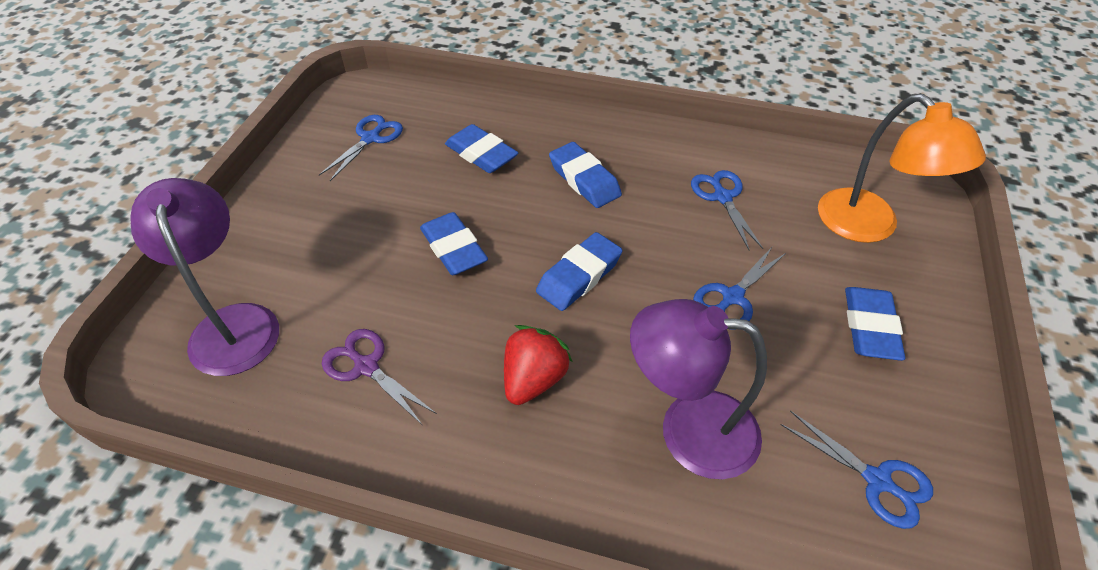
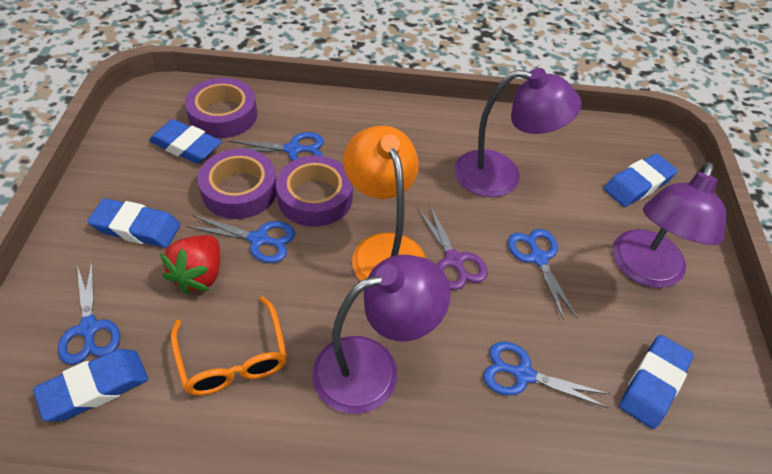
blue scissors: [319,115,403,181] [691,170,763,251] [693,247,786,330] [781,411,933,529] = 4 -> [58,262,120,365] [186,215,295,263] [228,132,324,161] [483,342,609,408] [508,229,578,320] = 5
orange glasses: none = 0 -> [171,296,287,396] = 1
purple lamp: [130,178,279,376] [630,299,767,479] = 2 -> [312,255,451,414] [455,68,582,197] [613,162,726,288] = 3
purple tape: none = 0 -> [185,78,257,138] [198,149,277,219] [276,156,353,227] = 3

